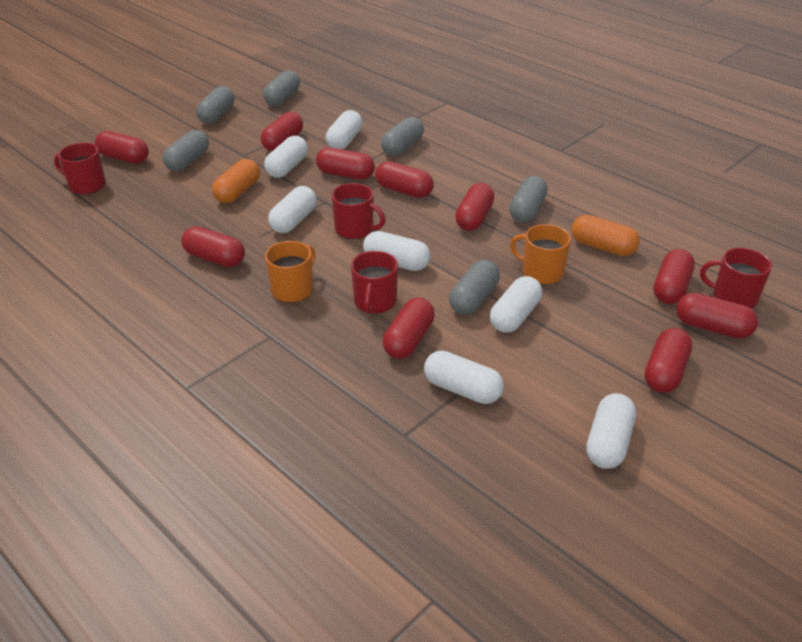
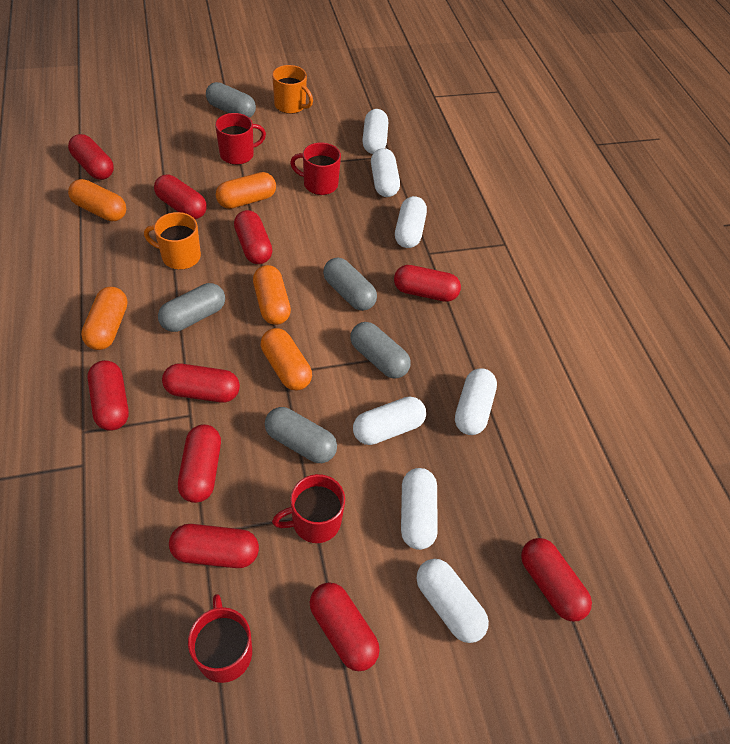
grey capsule: [163,130,209,171] [196,86,234,124] [263,71,300,106] [381,117,424,156] [449,260,500,315] [509,176,548,223] = 6 -> [158,283,225,332] [206,82,256,118] [265,407,337,463] [323,258,377,311] [350,322,411,378] = 5
orange capsule: [212,159,260,203] [571,215,640,256] = 2 -> [68,179,126,221] [81,287,127,350] [216,172,276,209] [253,265,291,325] [261,328,312,390] = 5

